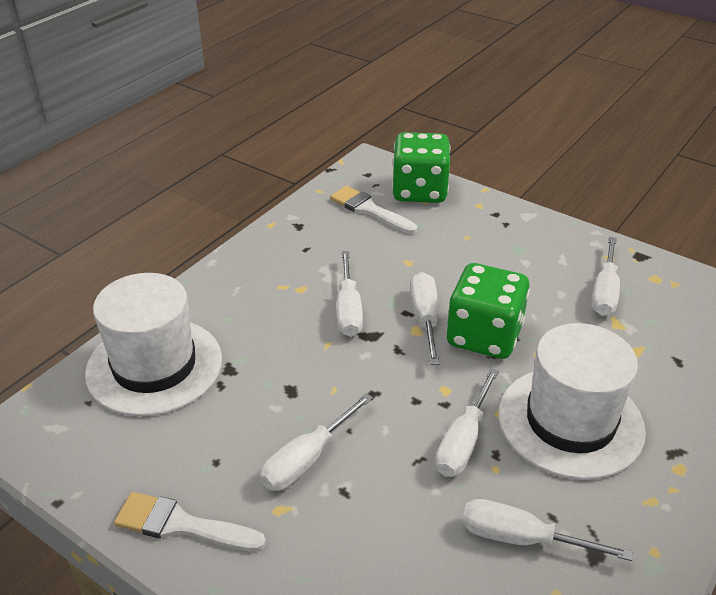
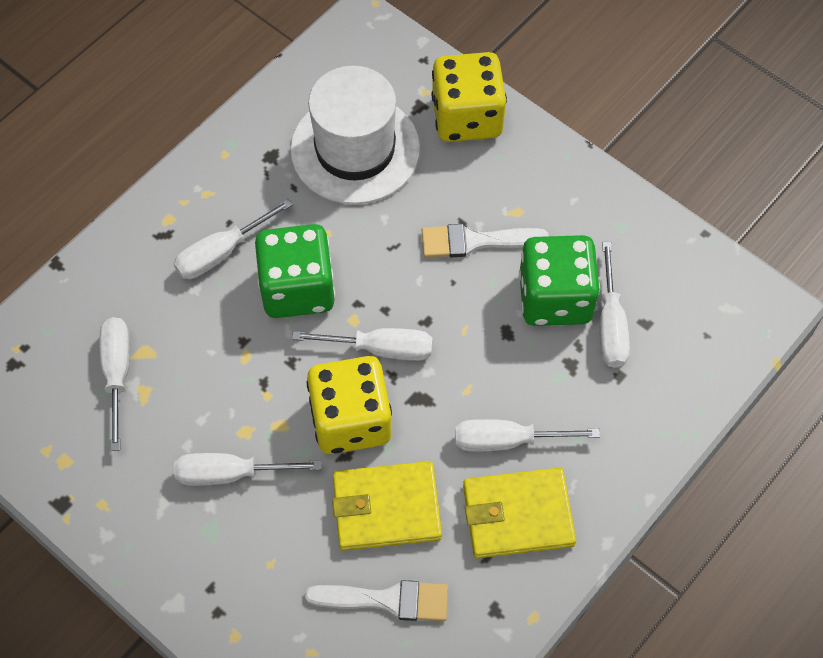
white hat: [85,273,222,416] [498,323,646,480] = 2 -> [290,66,420,204] = 1
yellow dice: none = 0 -> [307,356,392,454] [432,52,507,142] = 2
yellow wallet: none = 0 -> [332,461,442,551] [463,467,576,559] = 2

